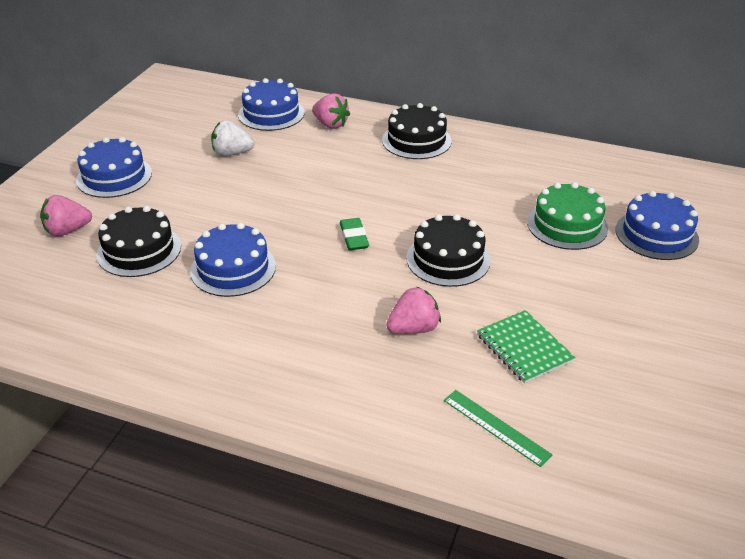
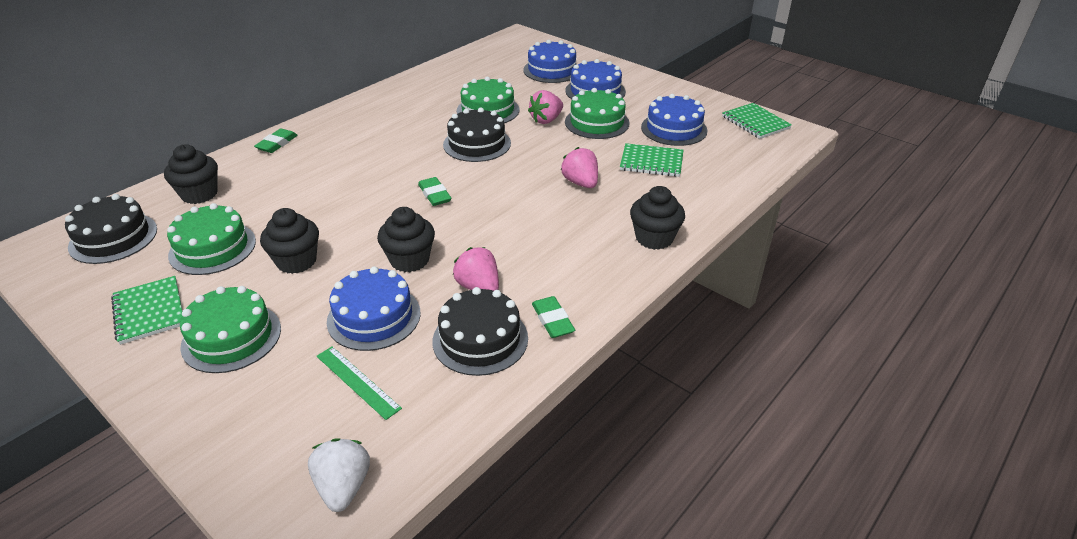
black cupcake: none = 0 -> [164,144,218,204] [260,208,319,274] [377,207,435,272] [630,186,685,250] = 4
green cake: [527,182,608,250] = 1 -> [167,203,256,275] [180,286,281,373] [457,77,520,123] [565,88,630,139] = 4
green eraser: [340,218,369,250] = 1 -> [254,128,298,153] [418,177,452,206] [532,296,575,338] = 3
green notebook: [477,310,575,384] = 1 -> [111,276,182,345] [620,143,683,177] [722,103,792,139] = 3

